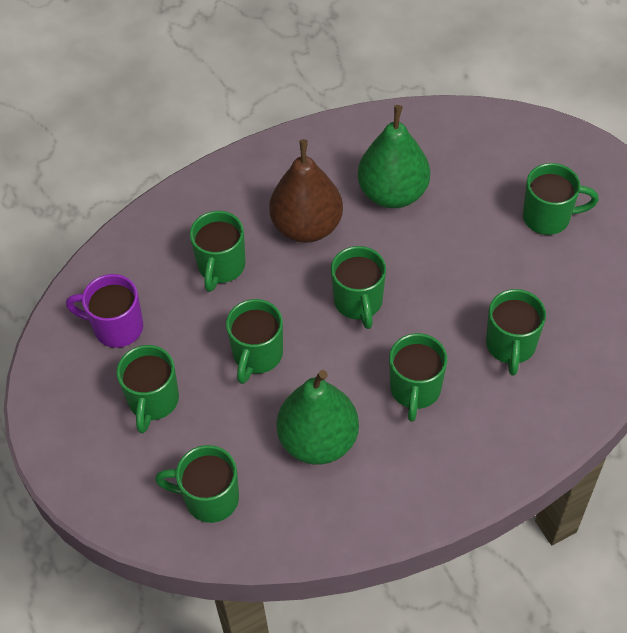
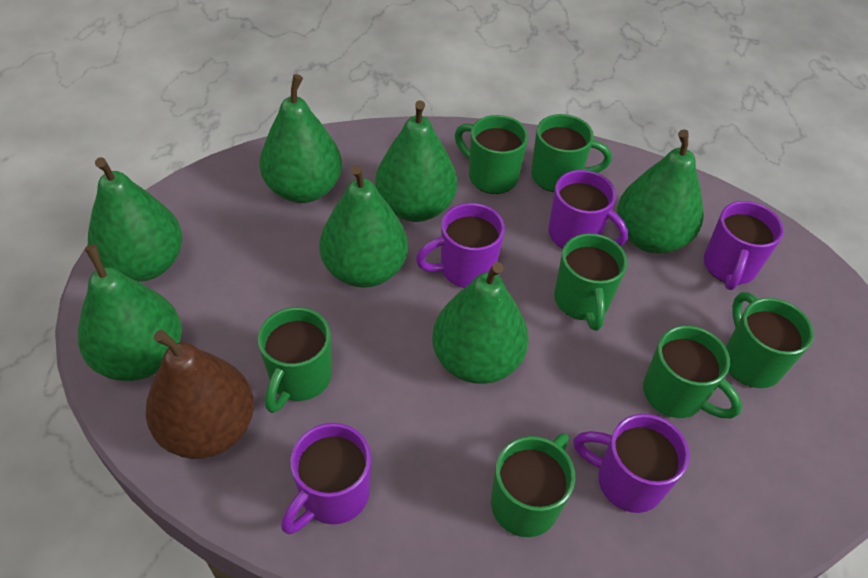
green mug: [117,345,179,433] [155,445,239,523] [190,211,246,292] [226,299,283,384] [331,246,386,329] [389,333,447,422] [486,289,546,376] [523,163,599,235] = 8 -> [258,307,332,413] [455,115,528,194] [491,433,576,537] [531,114,612,192] [554,233,628,331] [643,325,742,418] [726,292,814,388] = 7
green pear: [277,370,359,465] [358,105,430,208] = 2 -> [78,244,182,381] [88,157,183,282] [259,74,342,203] [319,165,408,288] [375,100,458,222] [432,262,529,384] [617,129,703,253] = 7
purple mug: [66,274,143,348] = 1 -> [281,423,371,534] [416,203,505,288] [548,170,628,249] [573,414,690,513] [704,201,784,290] = 5

